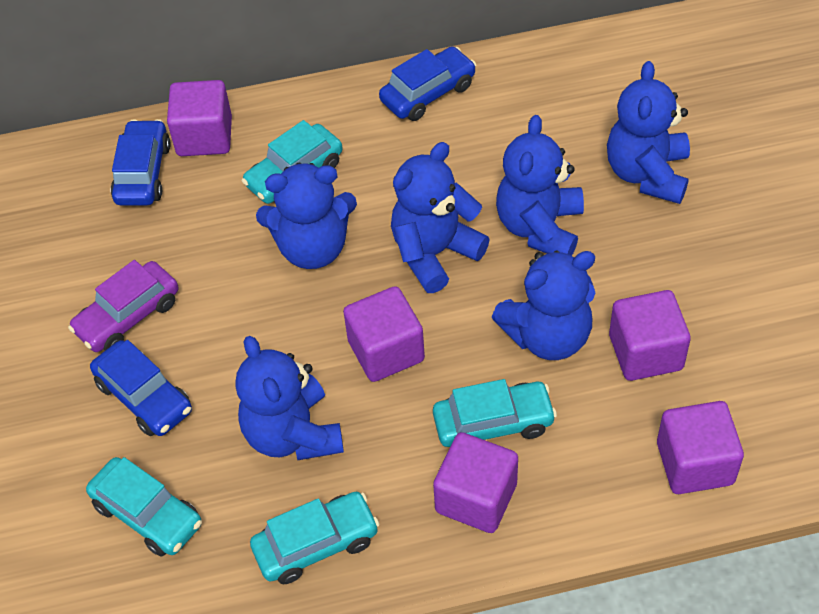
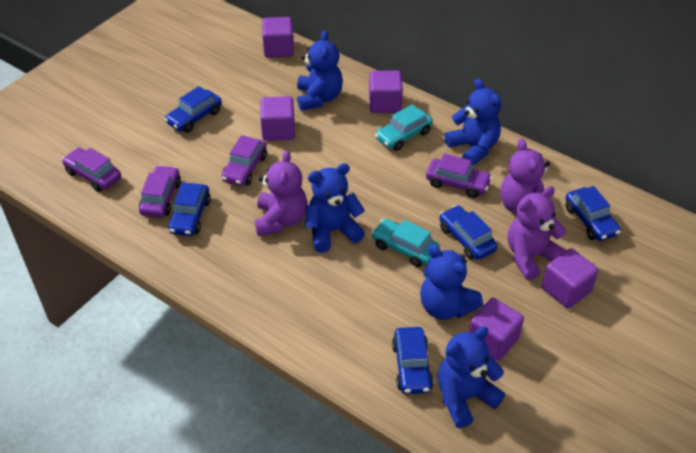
blue car: [90,340,192,436] [110,119,171,205] [379,46,476,121] = 3 -> [164,86,222,133] [168,182,211,236] [392,327,434,394] [439,205,498,260] [565,186,621,241] = 5
blue teddy bear: [235,336,344,460] [256,163,357,269] [391,142,490,293] [491,250,595,360] [496,115,584,256] [607,61,690,204] = 6 -> [297,31,343,111] [305,163,365,253] [420,245,483,320] [437,326,505,428] [445,79,501,167] = 5
purple car: [68,260,178,352] = 1 -> [62,148,121,192] [139,165,181,218] [221,135,267,186] [426,153,492,198] = 4
purple teddy bear: none = 0 -> [255,150,307,236] [500,139,555,214] [508,186,566,280] = 3
turquoise car: [86,457,202,556] [242,120,343,204] [250,492,380,584] [433,379,557,447] = 4 -> [371,219,440,267] [375,104,433,151] = 2

